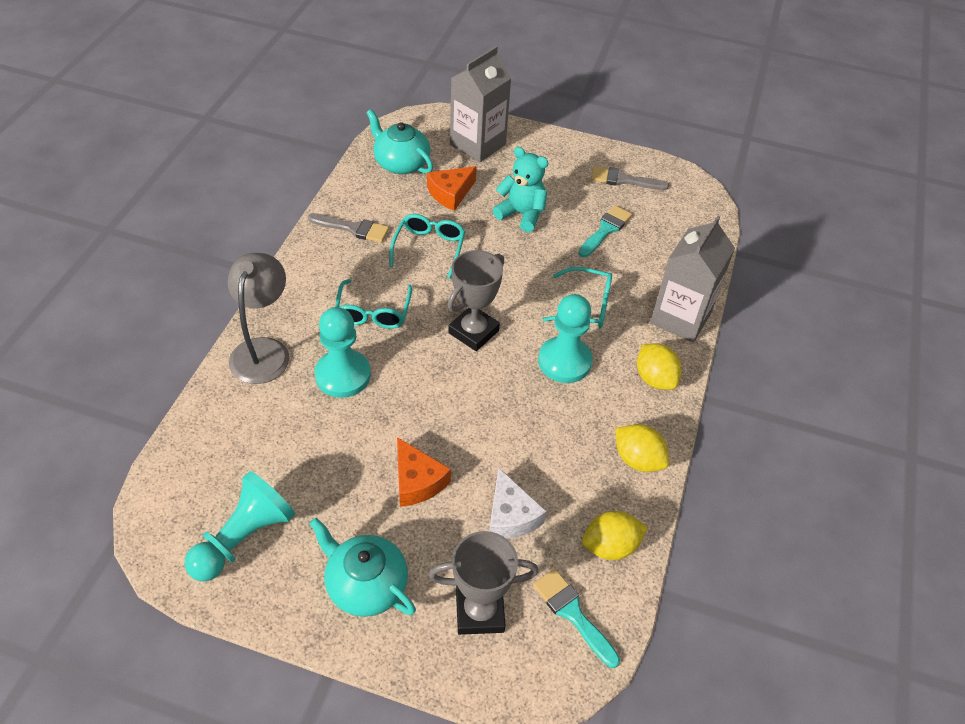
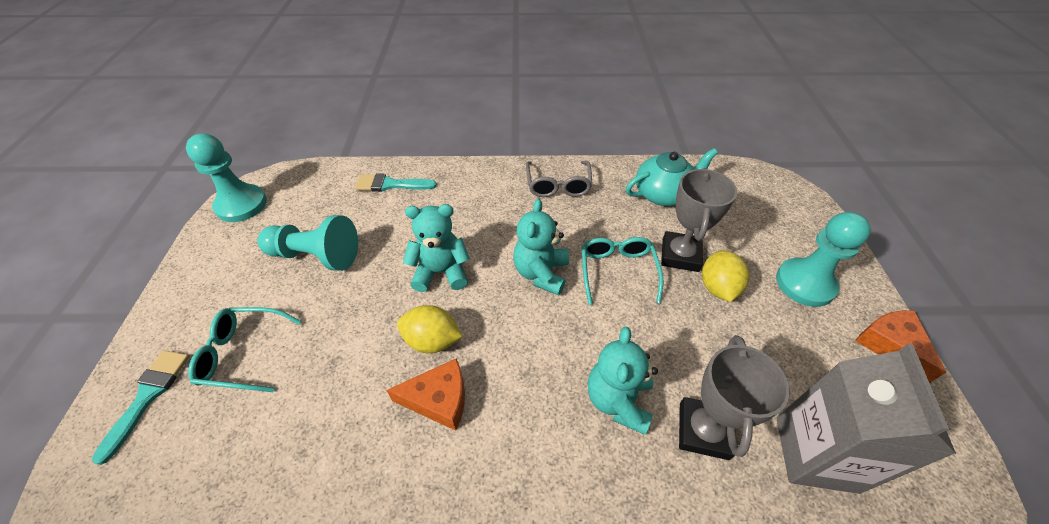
grey brush: [308,213,389,243] [591,166,669,190] = 2 -> none = 0
grey carton: [450,46,511,163] [650,216,735,342] = 2 -> [776,344,956,494] = 1
grey glasses: none = 0 -> [526,161,593,197] = 1
grey lamp: [228,253,289,384] = 1 -> none = 0
turquoise glasses: [335,279,412,329] [389,214,466,279] [542,267,612,328] = 3 -> [188,307,302,392] [582,237,663,305] = 2
turquoise teapot: [309,518,416,617] [366,109,433,174] = 2 -> [626,148,718,206] = 1
turquoise teddy bear: [493,147,549,232] = 1 -> [403,204,470,292] [513,199,569,295] [588,326,658,435] = 3
white cheese: [489,468,547,539] = 1 -> none = 0
yellow lemon: [582,511,648,560] [615,424,669,472] [637,343,682,390] = 3 -> [397,305,463,353] [702,250,749,302] = 2

